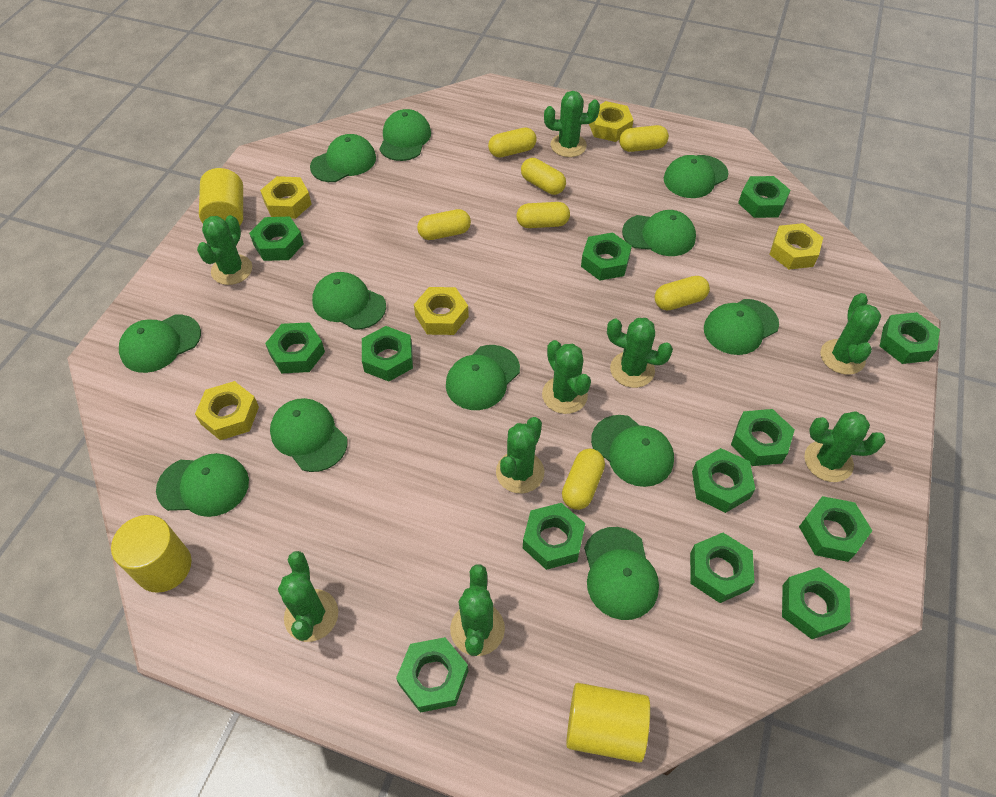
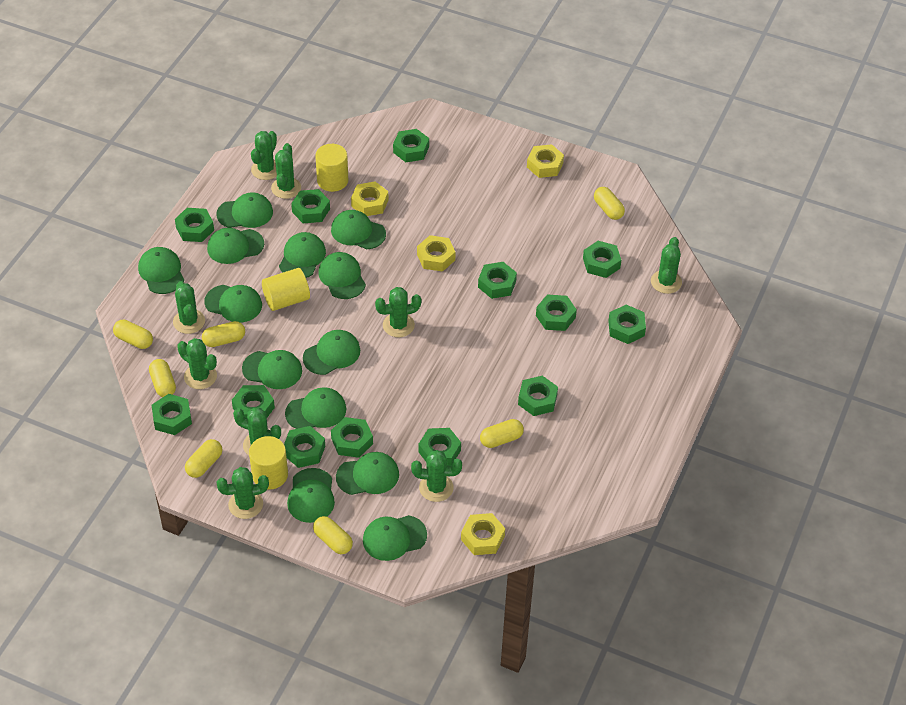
green cap: [119,315,201,373] [156,453,249,517] [270,398,347,472] [310,134,376,182] [312,272,386,330] [379,109,431,161] [446,345,520,410] [584,527,659,620] [591,415,674,487] [622,210,696,256] [664,155,728,198] [704,299,779,355] = 12 -> [138,247,184,294] [204,285,262,322] [207,228,264,264] [216,192,273,228] [242,350,302,389] [279,232,326,278] [285,387,346,429] [287,468,335,523] [303,330,360,375] [318,252,366,299] [331,210,386,249] [336,452,399,495] [363,515,427,561] = 13
yellow nut: [195,381,259,440] [260,176,312,219] [414,287,469,335] [589,101,633,142] [769,223,823,269] = 5 -> [351,181,388,216] [417,235,456,272] [461,513,505,555] [527,144,564,178] = 4

